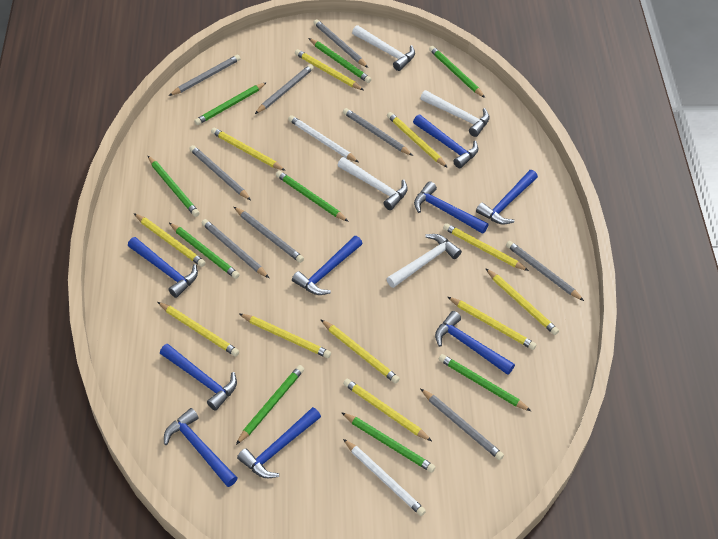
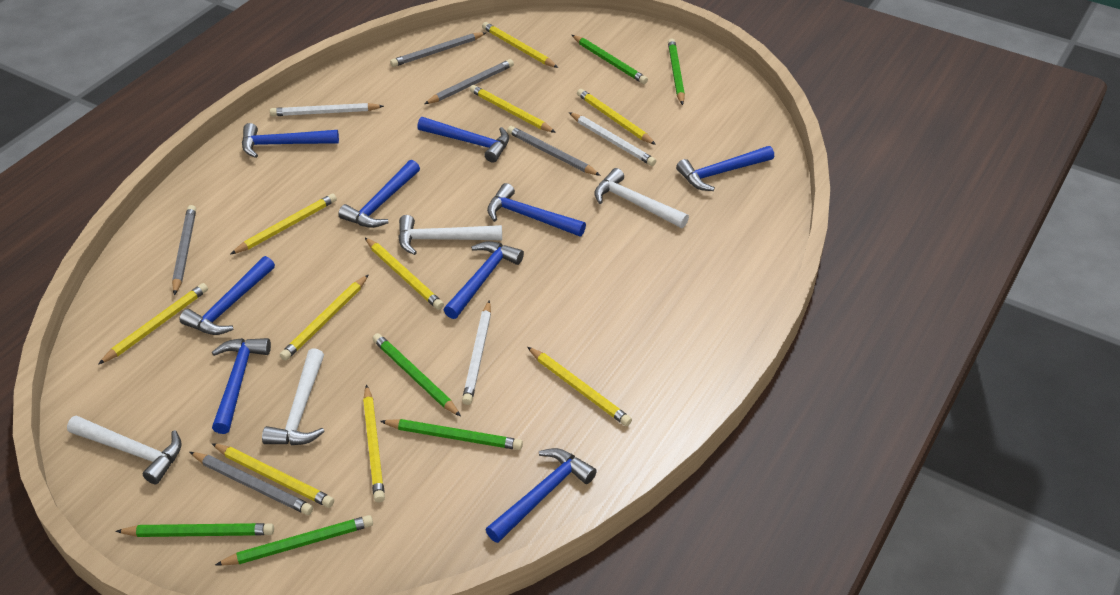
green pencil: [148,156,200,217] [169,223,240,279] [194,82,267,125] [236,365,304,445] [276,171,349,222] [308,38,372,83] [341,412,435,473] [429,46,485,98] [439,354,531,411] = 9 -> [115,523,274,537] [215,515,373,566] [372,333,461,417] [380,419,523,450] [572,35,648,84] [668,38,685,105] = 6
grey pencil: [169,55,241,96] [189,145,251,200] [202,219,269,278] [234,207,304,263] [255,64,314,114] [313,19,368,68] [343,108,413,156] [420,388,504,460] [506,241,584,301] = 9 -> [172,205,196,295] [190,452,313,515] [390,32,487,67] [424,59,514,104] [507,126,601,176] = 5
white pencil: [288,115,358,162] [343,439,426,516] = 2 -> [270,103,384,116] [462,300,491,405] [569,112,656,166] = 3
yellow pencil: [134,213,206,267] [158,302,239,356] [211,128,286,171] [239,313,331,358] [295,49,364,90] [320,319,400,384] [343,379,432,441] [387,112,448,168] [443,223,529,271] [448,297,537,350] [485,268,559,335] = 11 -> [98,283,208,365] [212,443,334,508] [231,193,337,254] [280,275,368,361] [363,385,385,502] [365,238,444,310] [470,85,556,133] [482,22,558,68] [527,347,632,426] [577,89,656,145] = 10

